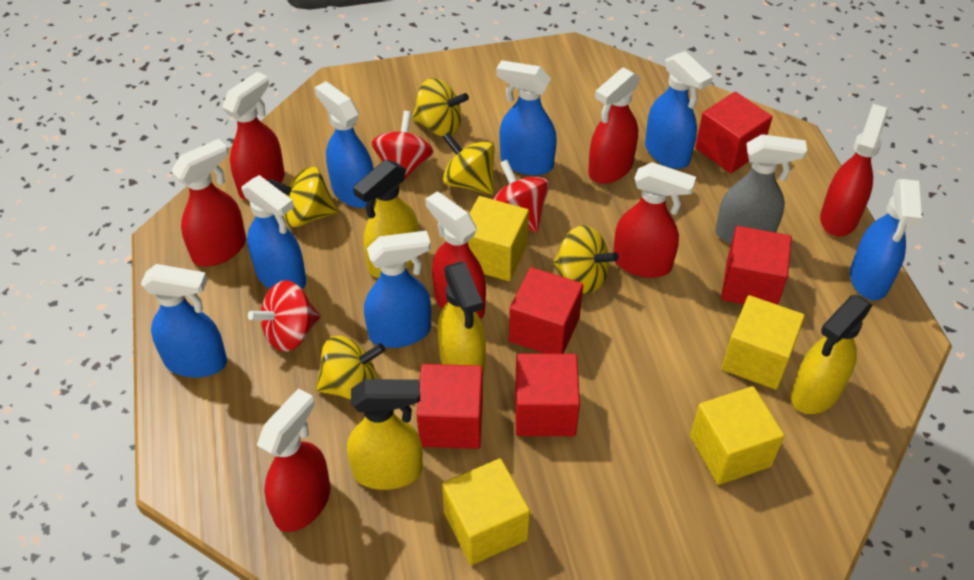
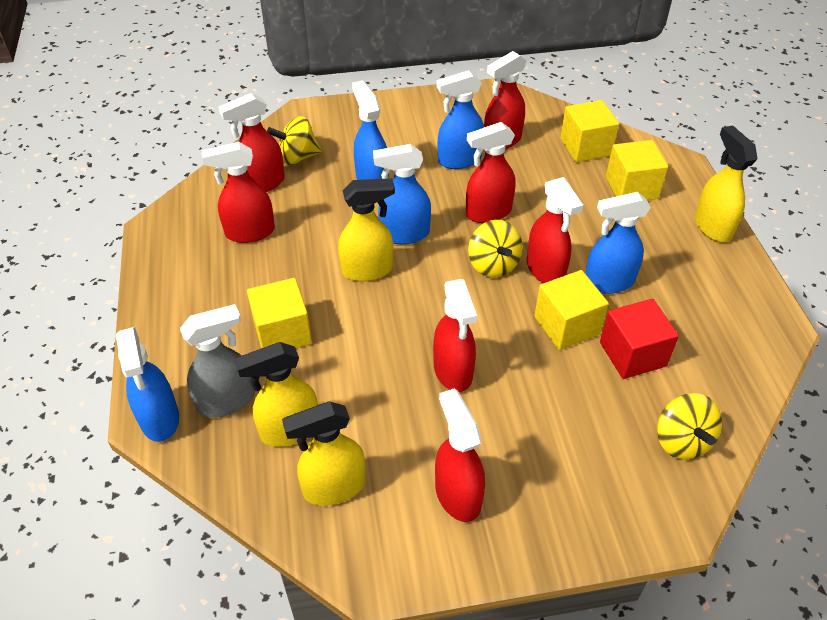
blue spray bottle: [141,264,227,378] [242,175,306,289] [314,81,374,208] [364,231,431,348] [496,60,557,175] [645,51,713,169] [850,179,922,300] = 7 -> [116,327,179,442] [352,80,389,180] [373,144,431,244] [436,70,484,169] [585,192,651,294] = 5
red cube: [417,364,483,449] [509,267,583,354] [515,353,580,436] [695,92,773,173] [721,226,792,305] = 5 -> [600,299,679,379] = 1
red spinning top: [248,280,321,352] [371,111,433,185] [493,160,549,233] = 3 -> none = 0
yellow spinning top: [268,167,338,227] [316,336,385,400] [412,78,469,136] [443,132,494,195] [553,225,619,294] = 5 -> [267,116,322,165] [468,220,523,278] [657,393,722,459] = 3

